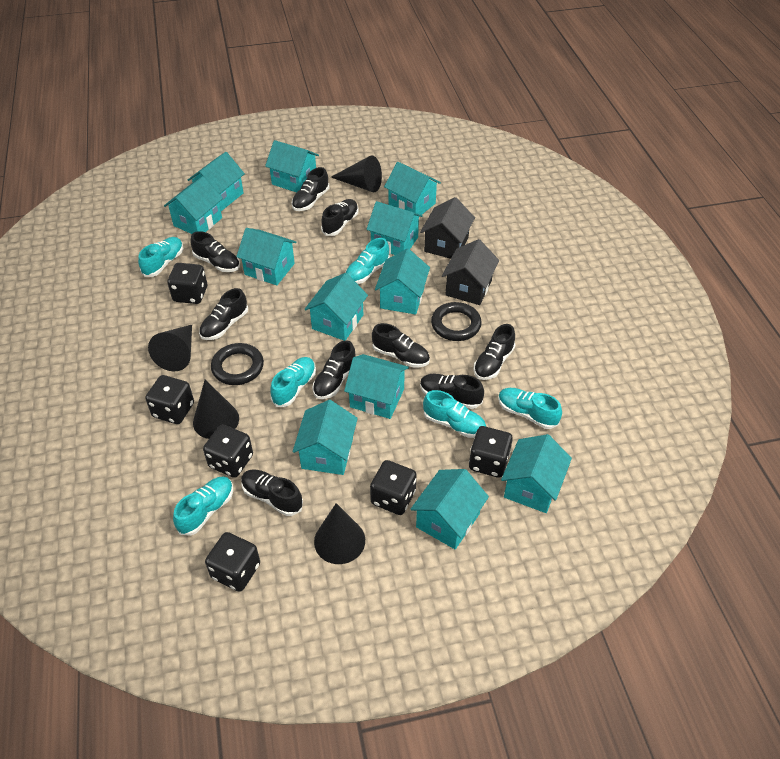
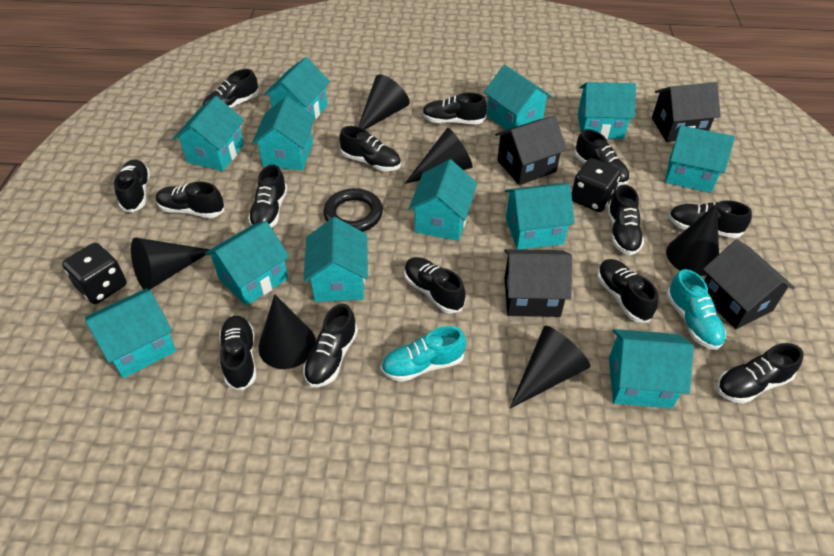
black cone: [148,325,192,372] [193,380,239,439] [314,503,365,564] [331,155,382,192] = 4 -> [131,238,210,290] [258,294,316,369] [358,74,410,129] [405,128,473,184] [509,326,590,409] [666,204,719,276] = 6
black dice: [145,375,194,424] [168,263,207,304] [203,425,253,478] [205,532,260,592] [370,460,417,515] [469,426,513,478] = 6 -> [62,243,127,304] [571,158,621,212] = 2
black house: [420,197,475,259] [442,239,499,305] = 2 -> [495,116,567,185] [504,249,572,317] [652,82,721,142] [703,239,795,329] = 4
black ring: [211,343,264,385] [431,302,482,341] = 2 -> [324,188,383,232] = 1
black shoe: [190,231,240,272] [199,288,248,340] [241,470,303,516] [292,167,329,211] [312,340,355,399] [321,199,358,236] [372,323,430,368] [420,374,484,409] [474,324,515,380] = 9 -> [114,159,150,213] [156,181,225,218] [203,69,259,108] [219,316,256,391] [248,164,288,228] [303,304,358,387] [339,126,401,171] [404,257,466,314] [422,92,487,124] [574,129,629,186] [597,259,658,323] [607,184,644,255] [668,200,752,238] [717,343,804,404] = 14
turquoise shoe: [138,237,183,277] [173,476,233,536] [270,357,316,407] [345,238,390,284] [423,390,486,438] [498,388,562,429] = 6 -> [381,326,466,382] [666,269,726,350] = 2

